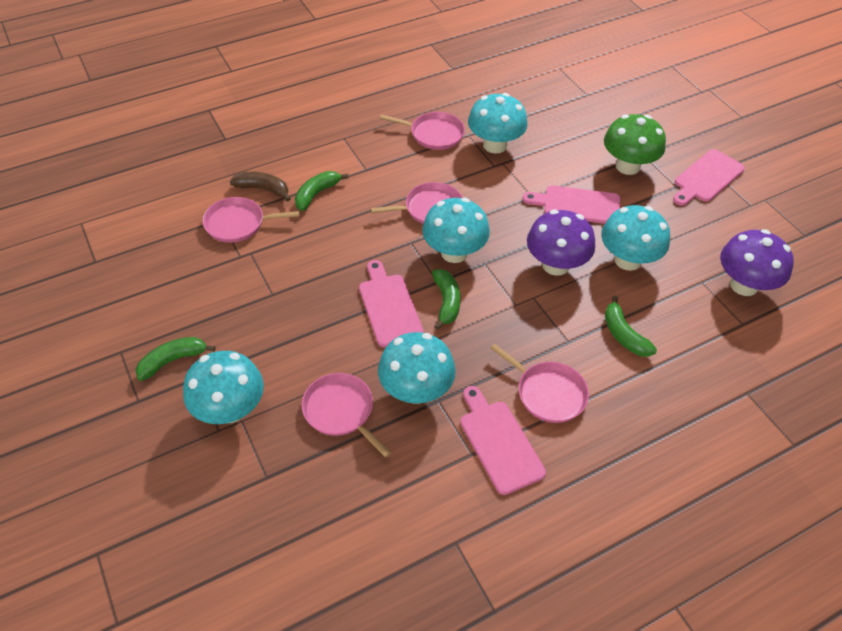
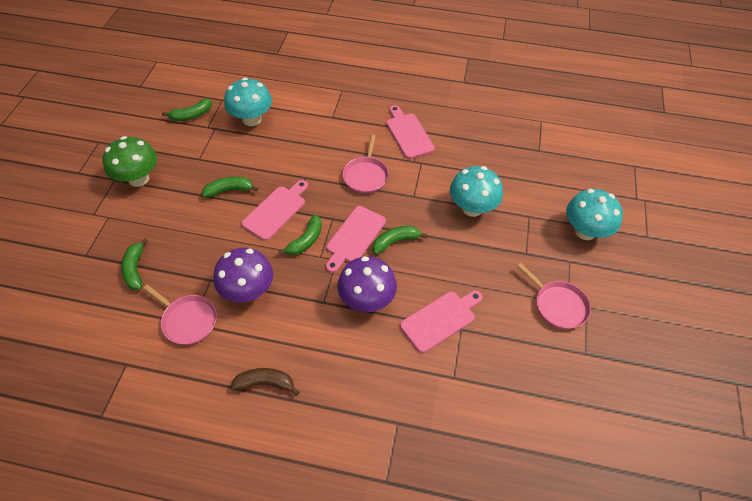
green banana: [135,337,216,381] [295,171,349,211] [432,269,461,330] [605,296,657,357] = 4 -> [121,238,148,290] [162,99,212,121] [202,177,258,198] [278,215,322,255] [372,226,428,255] = 5
pink pan: [203,197,299,243] [302,373,391,458] [371,182,463,224] [380,112,465,150] [490,343,589,423] = 5 -> [143,285,217,345] [342,135,389,194] [517,263,591,329] = 3
turquoise mushroom: [183,351,264,424] [378,332,456,404] [422,198,490,263] [468,93,528,154] [601,205,670,271] = 5 -> [224,78,272,126] [450,166,503,217] [566,189,623,240] = 3

